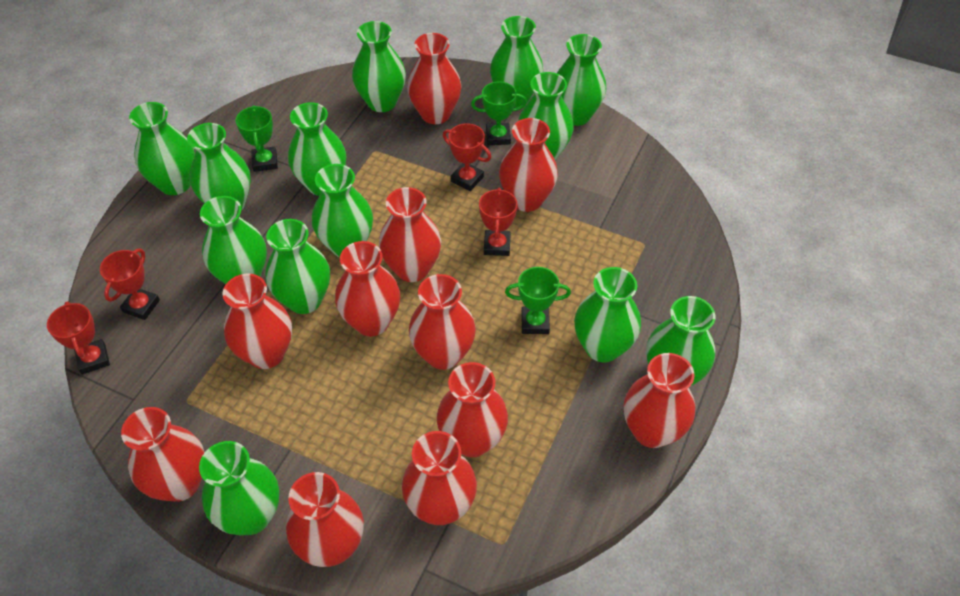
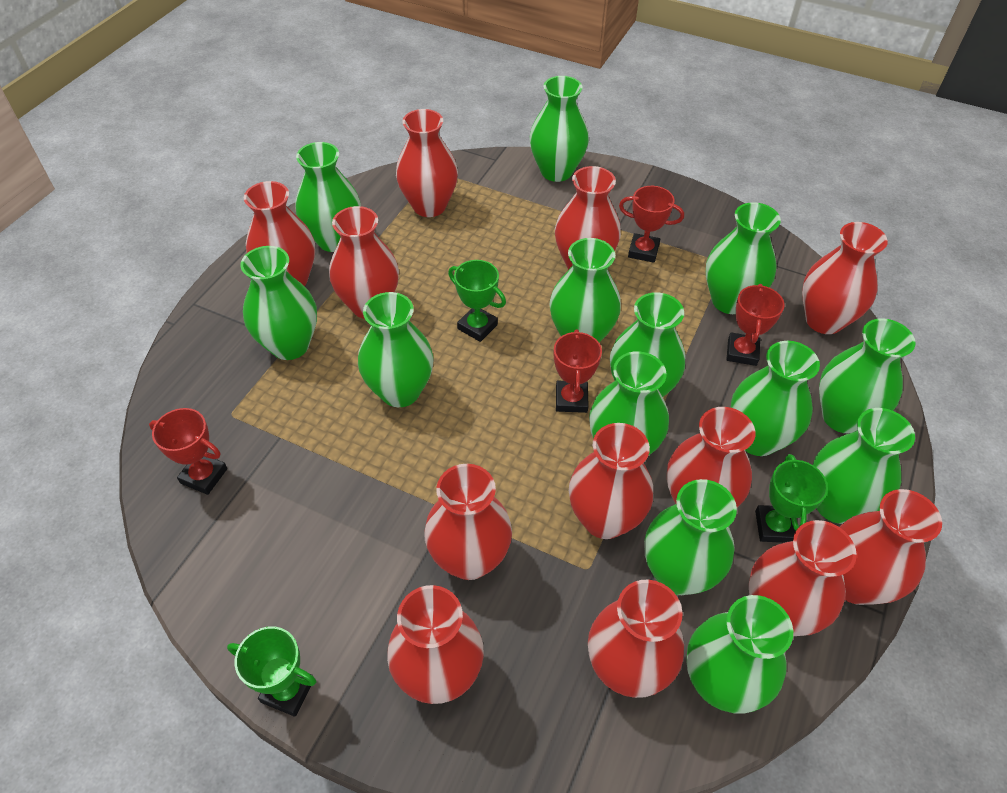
red vase: [121,407,205,502] [223,274,292,369] [286,472,364,567] [335,241,400,336] [379,187,441,282] [402,431,477,525] [407,33,461,124] [409,274,476,370] [437,362,508,457] [499,118,558,212] [624,353,695,448] = 11 -> [244,181,315,286] [329,206,399,319] [387,585,484,704] [396,109,458,217] [424,464,512,580] [555,166,621,270] [569,423,653,539] [588,580,684,698] [667,407,755,507] [749,520,857,636] [802,222,888,334] [839,489,942,605] = 12

